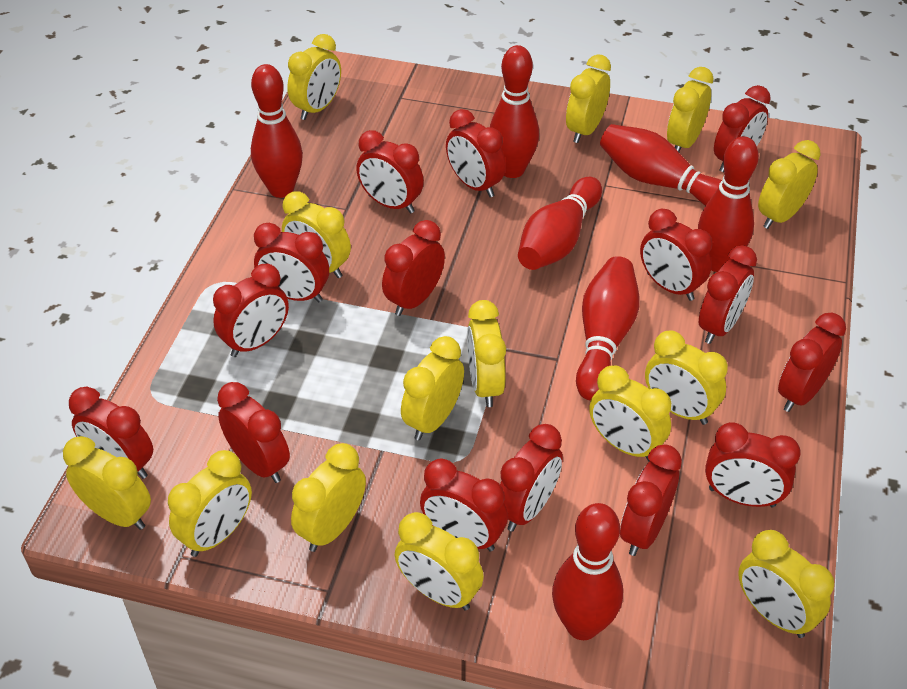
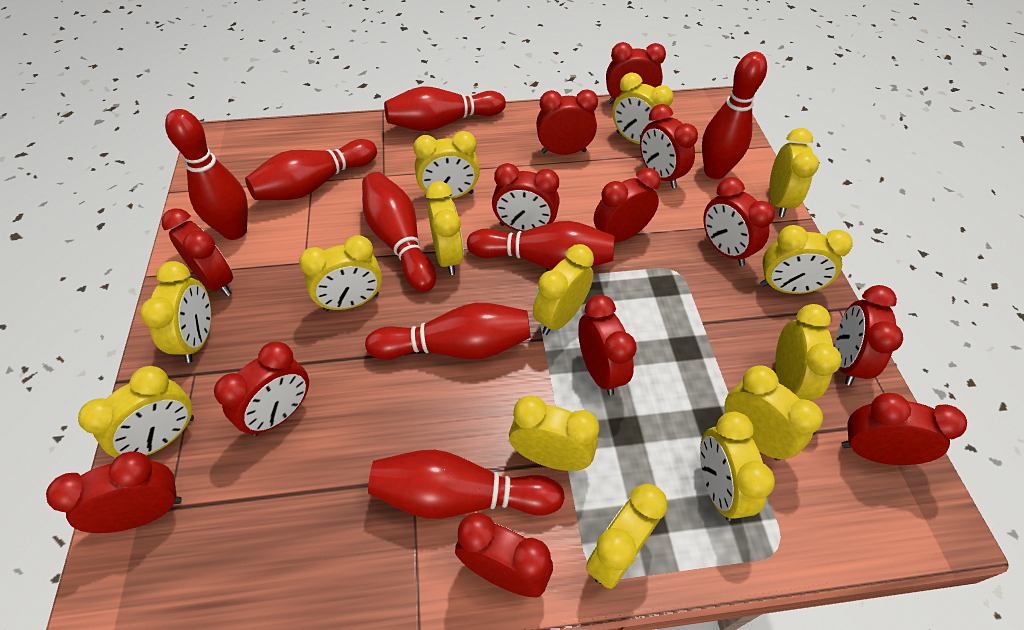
red bowling pin: [251,64,303,198] [490,45,539,178] [518,177,602,270] [552,503,623,640] [576,256,640,401] [600,124,722,206] [698,136,759,272] = 7 -> [165,109,248,240] [245,139,377,200] [362,172,436,292] [365,303,531,360] [368,450,565,519] [384,87,506,131] [467,221,615,270] [702,51,767,179] = 8
red clock: [69,387,153,479] [213,264,289,357] [217,382,290,483] [254,223,329,302] [356,130,424,213] [382,220,445,316] [420,458,508,551] [446,109,506,197] [500,424,563,532] [620,445,682,556] [640,209,712,301] [699,245,757,344] [705,422,801,507] [714,85,771,172] [778,313,846,412] = 15 -> [46,451,182,533] [162,208,233,296] [214,341,309,436] [455,513,553,597] [492,163,560,232] [536,89,598,155] [578,295,637,395] [594,168,661,242] [606,42,666,104] [640,104,698,188] [703,177,775,266] [835,285,903,386] [841,393,967,465] = 13

